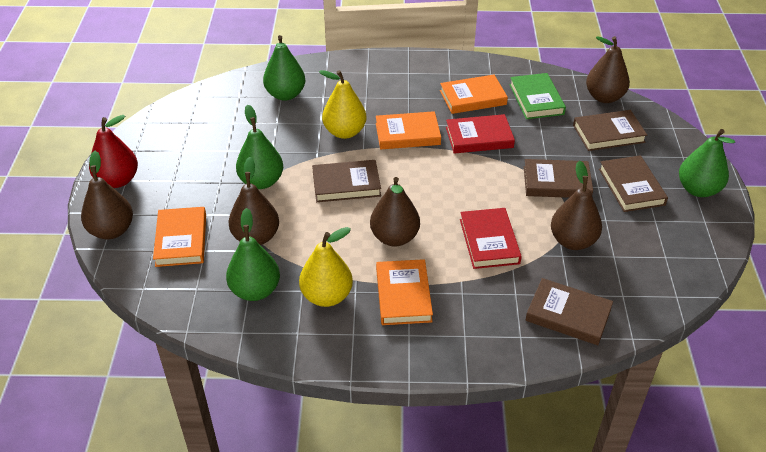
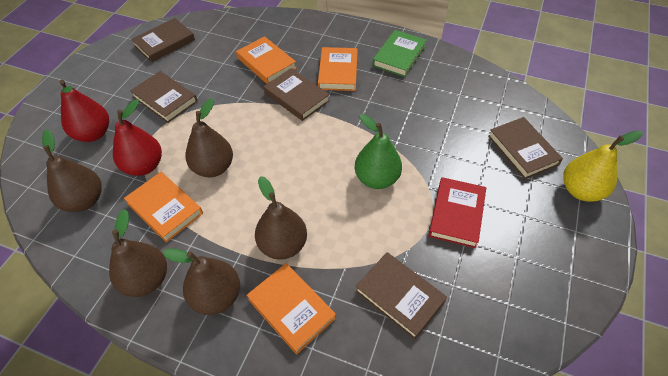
green pear: [226,208,280,301] [236,105,283,189] [263,35,305,101] [679,129,735,197] = 4 -> [355,114,402,189] = 1
red book: [446,114,515,154] [460,208,522,269] = 2 -> [429,177,486,248] = 1
red pear: [89,115,138,188] = 1 -> [59,80,109,142] [113,99,162,176] = 2
yellow pear: [299,227,353,307] [319,70,367,139] = 2 -> [563,131,643,202] = 1

